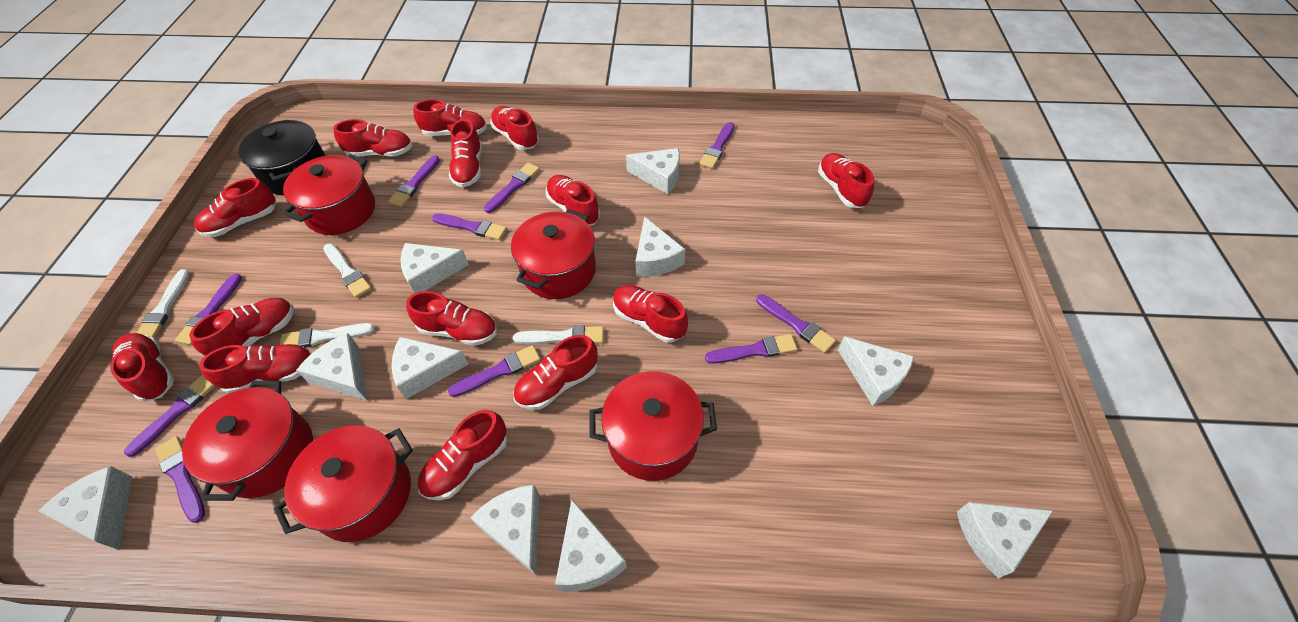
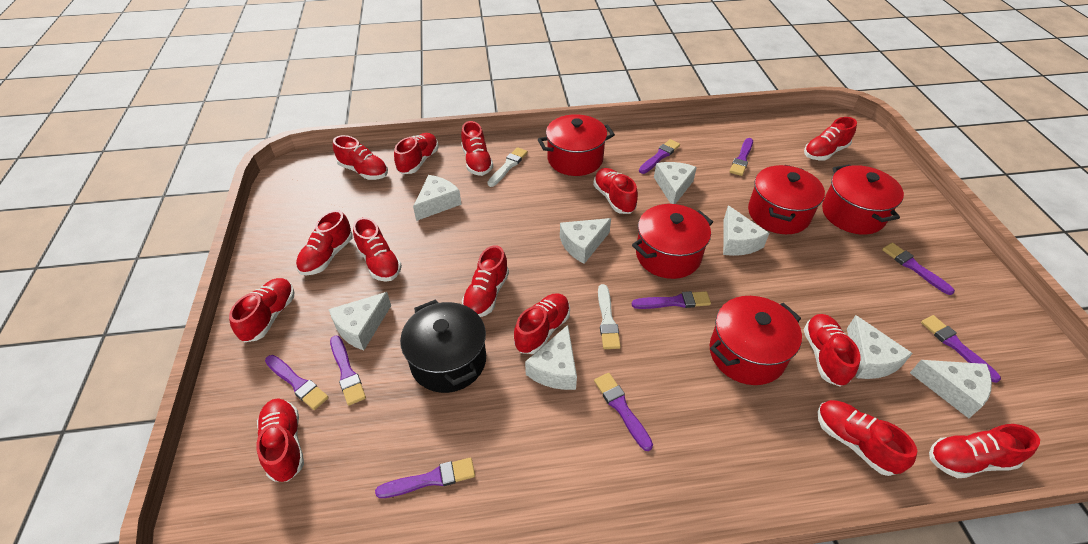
purple brush: [124,375,215,457] [155,436,205,523] [175,274,242,345] [388,156,440,207] [432,213,507,240] [448,345,541,397] [484,163,540,213] [699,122,734,169] [705,334,797,364] [756,294,836,353] = 10 -> [265,355,329,410] [330,336,366,406] [375,458,475,498] [594,373,653,451] [632,291,711,309] [639,139,680,174] [730,138,753,176] [882,243,955,295] [921,315,1001,383] = 9
white brush: [137,269,190,338] [280,323,375,348] [323,244,372,298] [513,326,604,344] = 4 -> [487,147,528,187] [598,284,621,349] = 2
white cheese: [39,466,132,550] [296,333,367,401] [392,337,469,399] [401,243,469,293] [471,485,539,575] [555,500,627,592] [626,148,680,194] [635,217,685,277] [838,336,914,406] [957,502,1053,579] = 10 -> [328,292,391,350] [413,175,461,221] [525,325,577,390] [560,218,611,264] [654,162,697,204] [723,205,769,256] [847,315,913,379] [910,360,992,418] = 8

